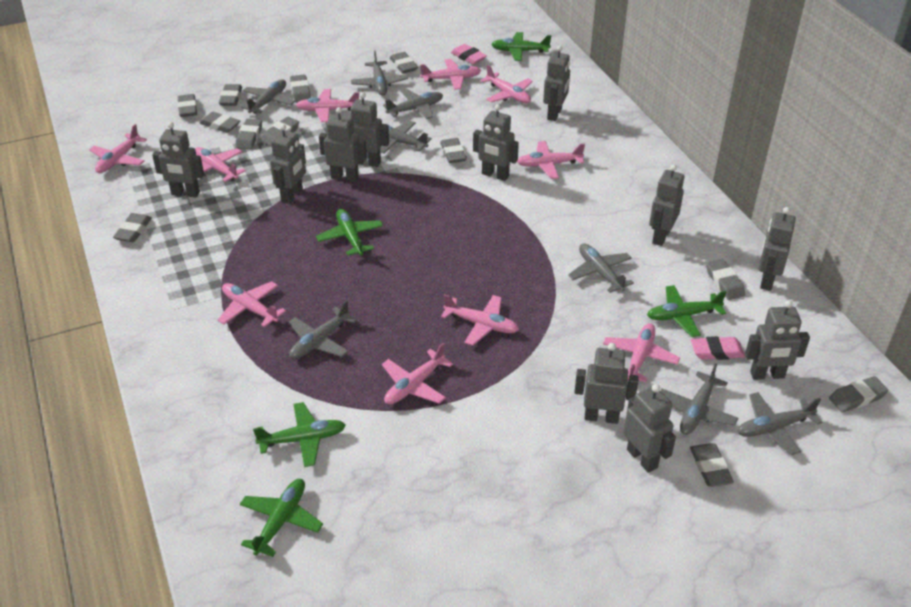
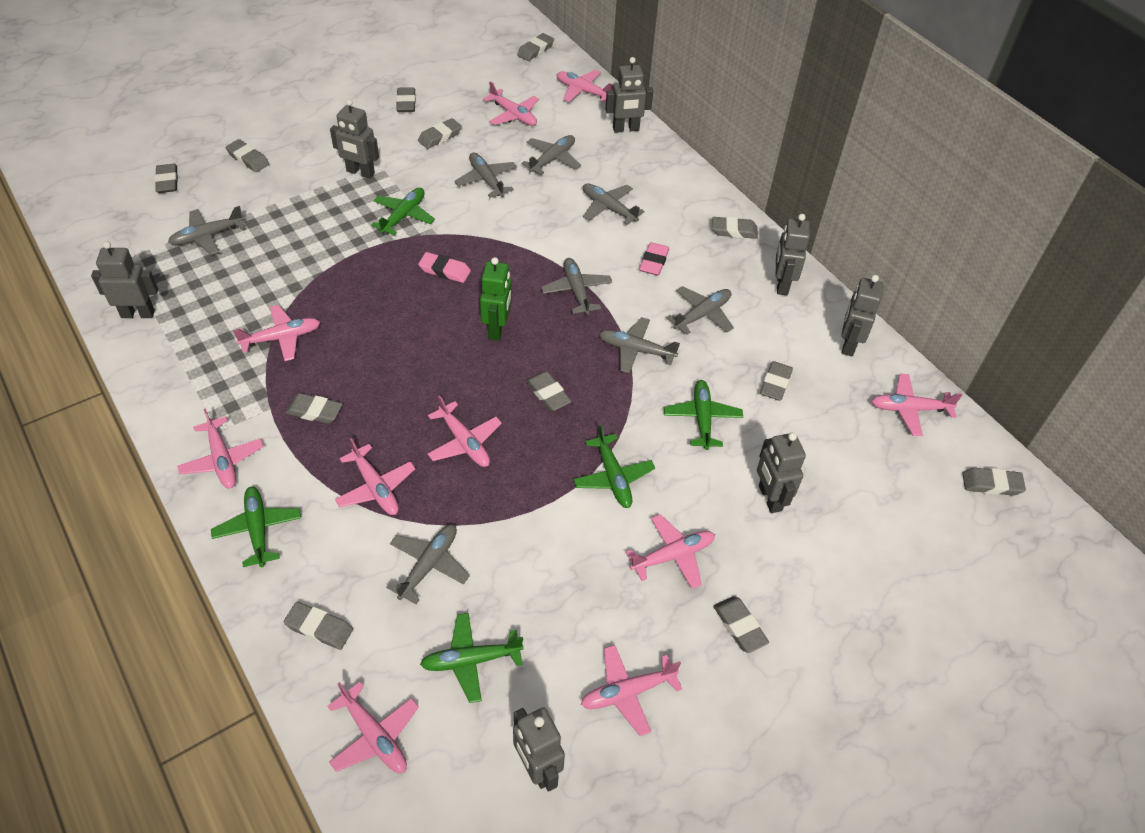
green robot: none = 0 -> [480,257,512,341] = 1
grey robot: [152,122,204,197] [270,124,306,204] [319,107,367,183] [350,92,389,167] [473,104,519,181] [543,45,570,121] [574,343,639,424] [623,384,676,473] [649,164,684,246] [745,300,810,380] [759,207,796,291] = 11 -> [91,241,158,318] [330,99,379,179] [513,707,565,792] [605,57,653,133] [757,432,806,513] [776,214,810,295] [841,275,883,356] = 7

